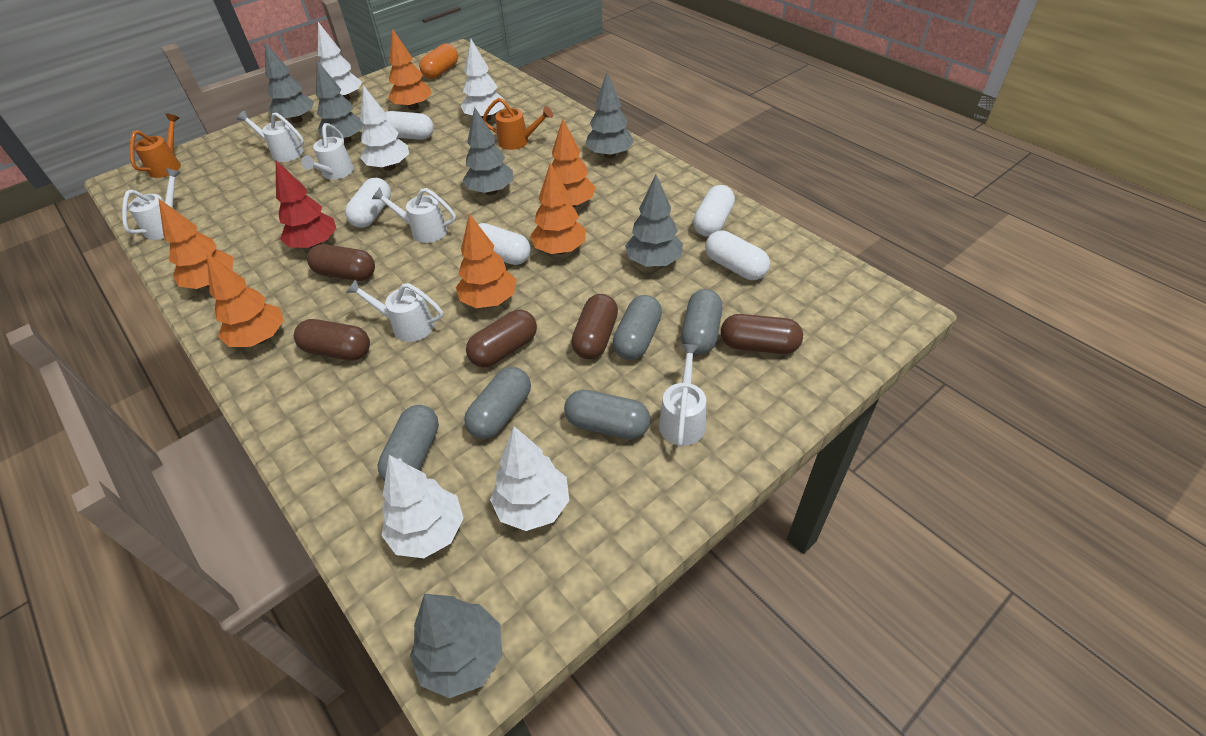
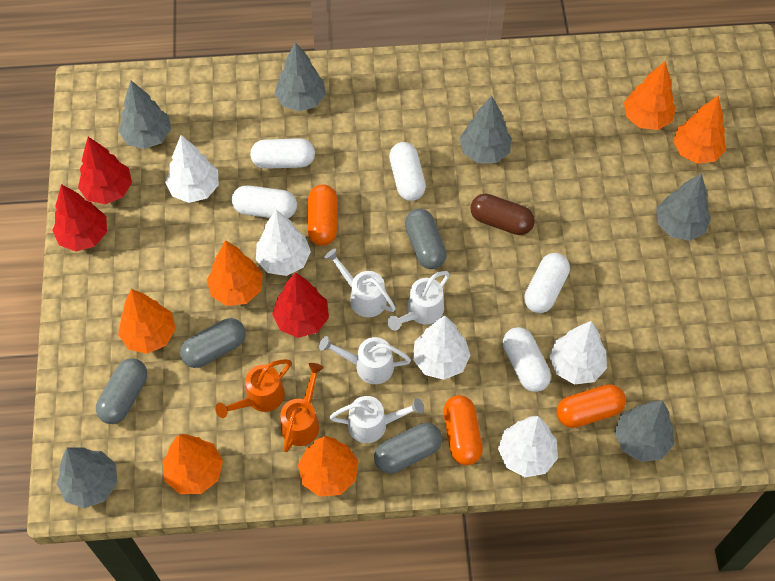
brown capsule: [294,319,370,360] [307,244,375,281] [466,310,537,368] [571,294,618,359] [721,314,803,354] = 5 -> [470,193,535,235] = 1
grey capsule: [378,405,439,481] [464,367,531,439] [564,390,651,439] [613,295,662,360] [681,289,722,355] = 5 -> [96,358,147,424] [180,318,246,368] [374,423,442,473] [405,209,447,269] = 4
orange capsule: [419,43,458,79] = 1 -> [307,184,338,246] [443,395,483,465] [557,384,626,428] = 3
red tree: [276,160,337,249] = 1 -> [52,184,107,251] [78,137,132,204] [272,272,329,338] = 3
white watering can: [122,168,181,240] [237,110,304,162] [301,123,354,180] [346,279,443,342] [372,188,456,243] [659,344,706,447] = 6 -> [319,336,411,384] [324,248,396,317] [329,396,424,443] [388,271,450,330] = 4

